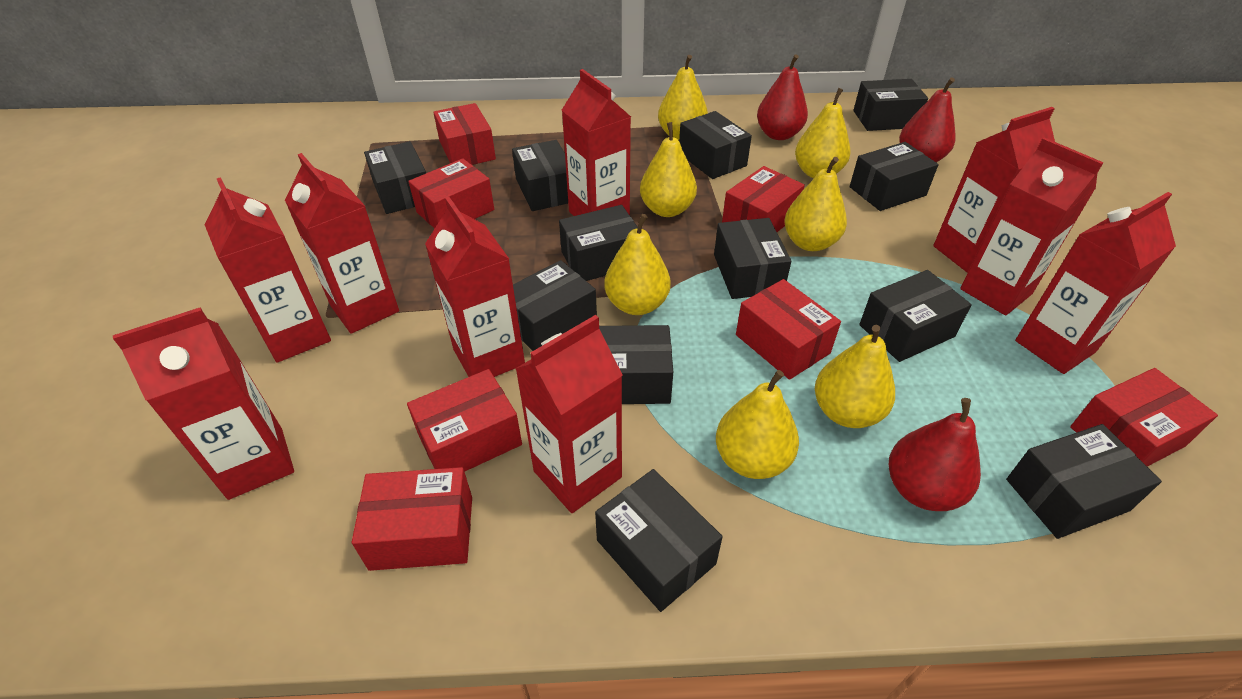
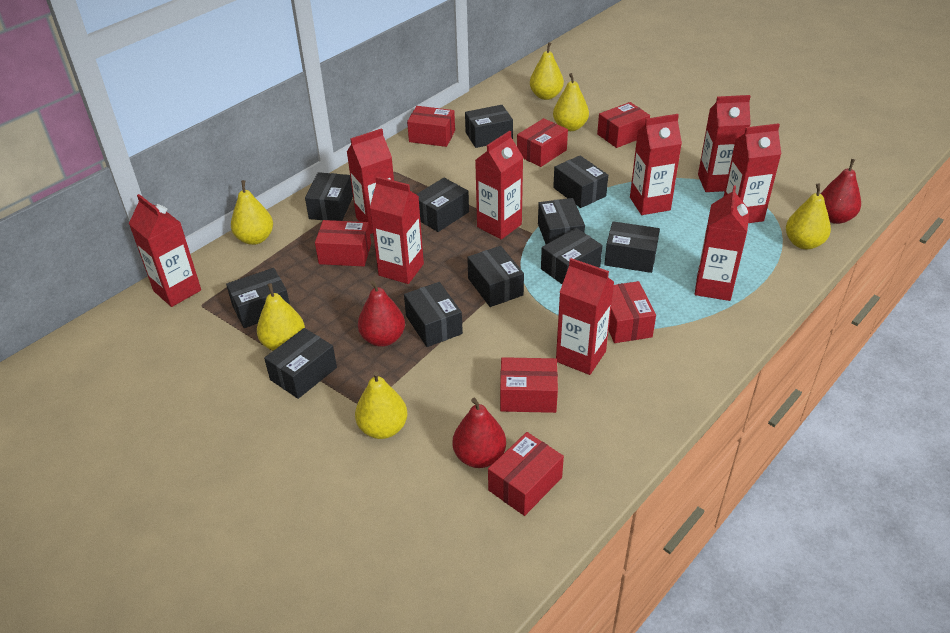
black box: [364,141,426,214] [512,140,568,211] [513,260,597,351] [559,205,638,281] [595,469,723,612] [599,325,673,404] [679,111,752,179] [714,218,791,299] [850,142,939,211] [853,79,928,131] [859,270,972,362] [1006,424,1162,539] = 12 -> [226,268,290,328] [264,328,337,399] [305,172,353,221] [404,282,463,347] [416,178,469,232] [465,105,513,148] [467,246,524,307] [538,198,585,244] [541,228,603,284] [553,155,608,208] [604,221,660,273] = 11
yellow pear: [605,214,671,315] [640,122,697,217] [658,55,708,140] [716,370,799,479] [784,157,847,251] [795,88,851,178] [815,325,895,428] = 7 -> [231,180,273,245] [257,283,305,351] [355,371,407,439] [530,42,564,100] [553,73,589,131] [786,183,831,249] = 6

